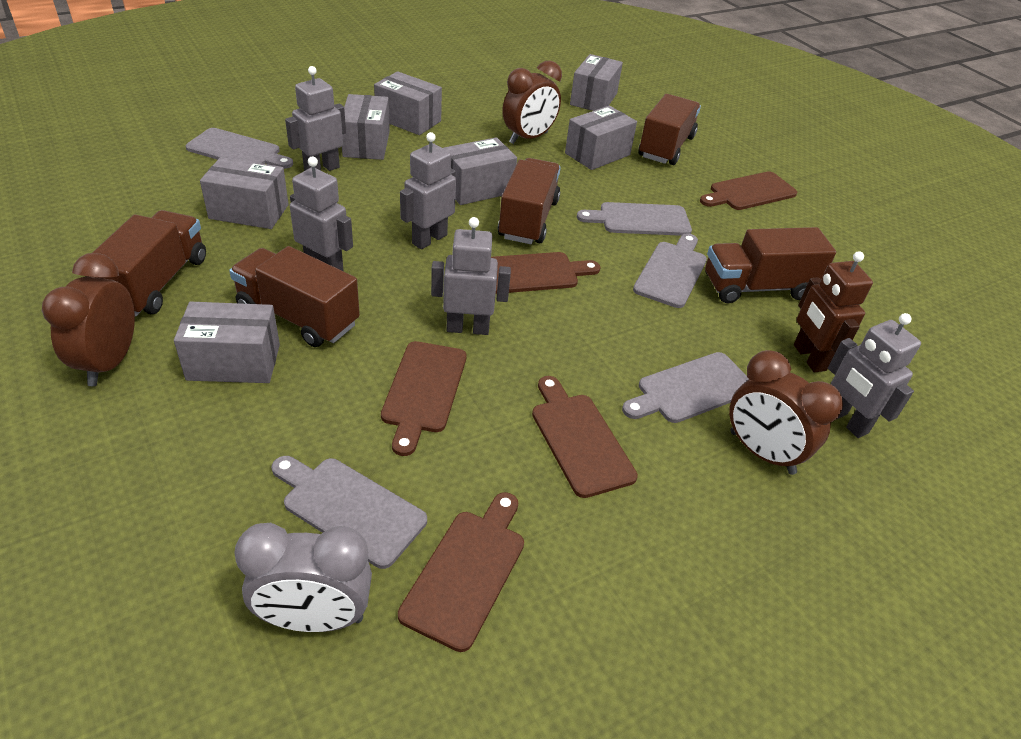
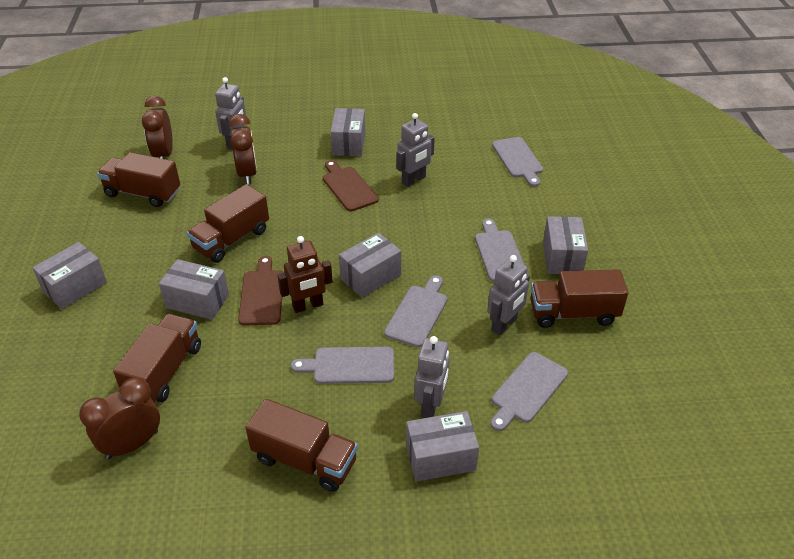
brown cutting board: [381,341,467,456] [398,492,524,652] [491,252,600,294] [532,376,638,498] [700,171,798,210] = 5 -> [238,256,283,326] [323,160,379,211] = 2
grey box: [174,301,280,383] [200,157,289,229] [342,94,390,160] [374,71,442,135] [443,137,517,205] [565,106,637,170] [570,54,623,111] = 7 -> [32,242,107,309] [159,259,229,320] [330,108,365,156] [339,233,401,298] [406,411,479,482] [543,216,588,274] = 6
grey clock: [235,523,372,632] = 1 -> none = 0
grey robot: [285,66,346,171] [290,156,353,271] [400,132,456,249] [431,217,511,335] [828,313,921,438] = 5 -> [215,77,246,150] [397,113,435,187] [414,336,450,418] [487,255,530,335] = 4

